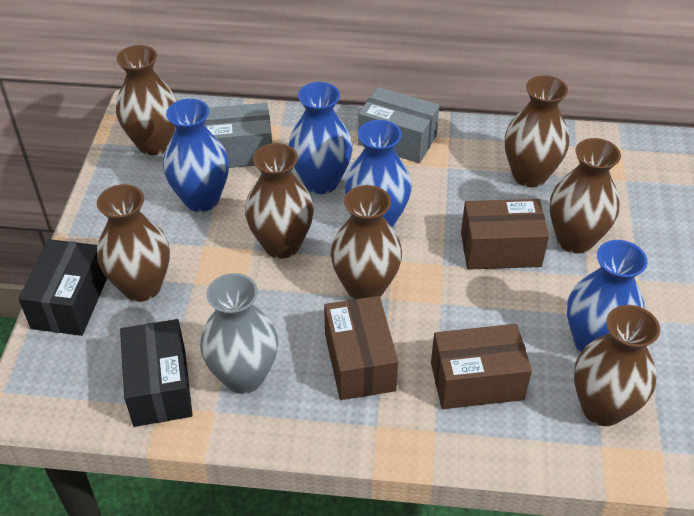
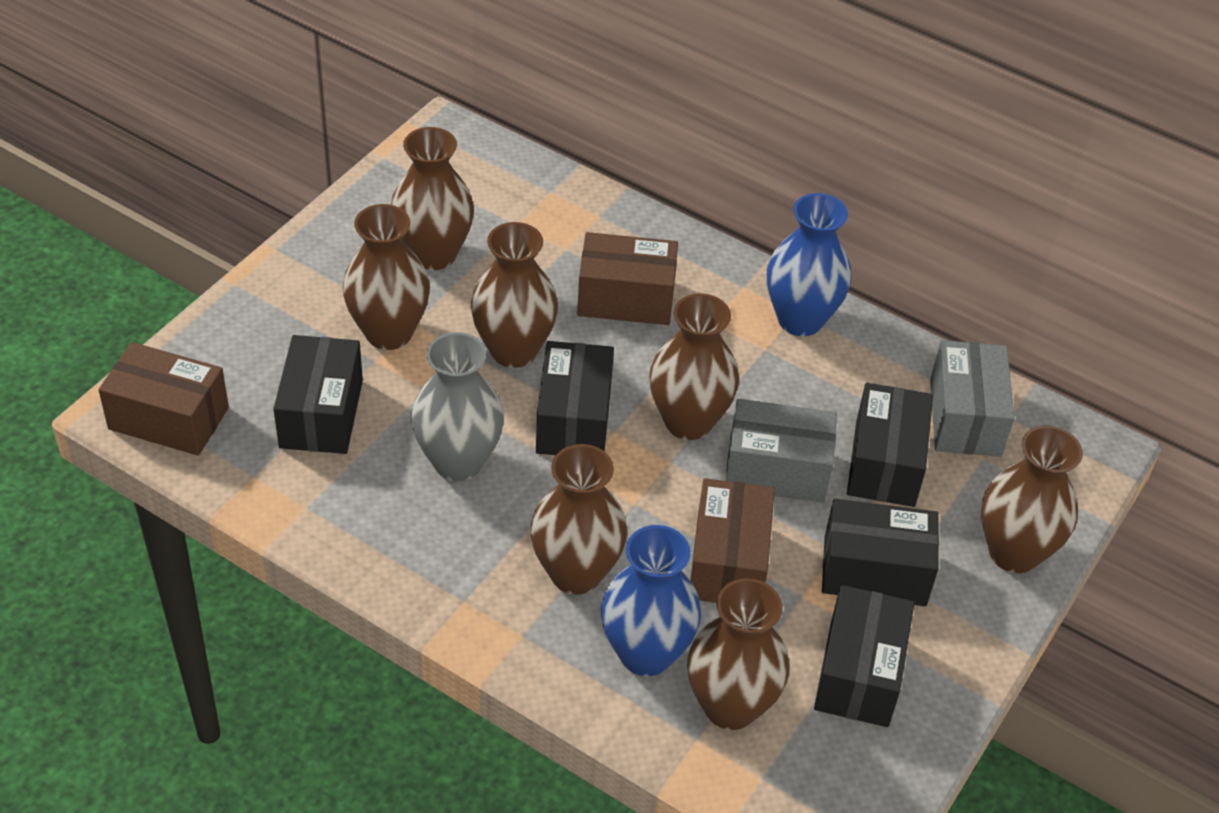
black box: [18,239,107,336] [120,319,193,427] = 2 -> [273,335,363,454] [536,341,614,455] [814,585,915,727] [822,499,939,606] [847,383,933,507] = 5
blue vase: [163,99,229,212] [289,82,353,194] [344,120,412,228] [567,240,648,353] = 4 -> [601,525,701,676] [767,193,851,336] = 2

